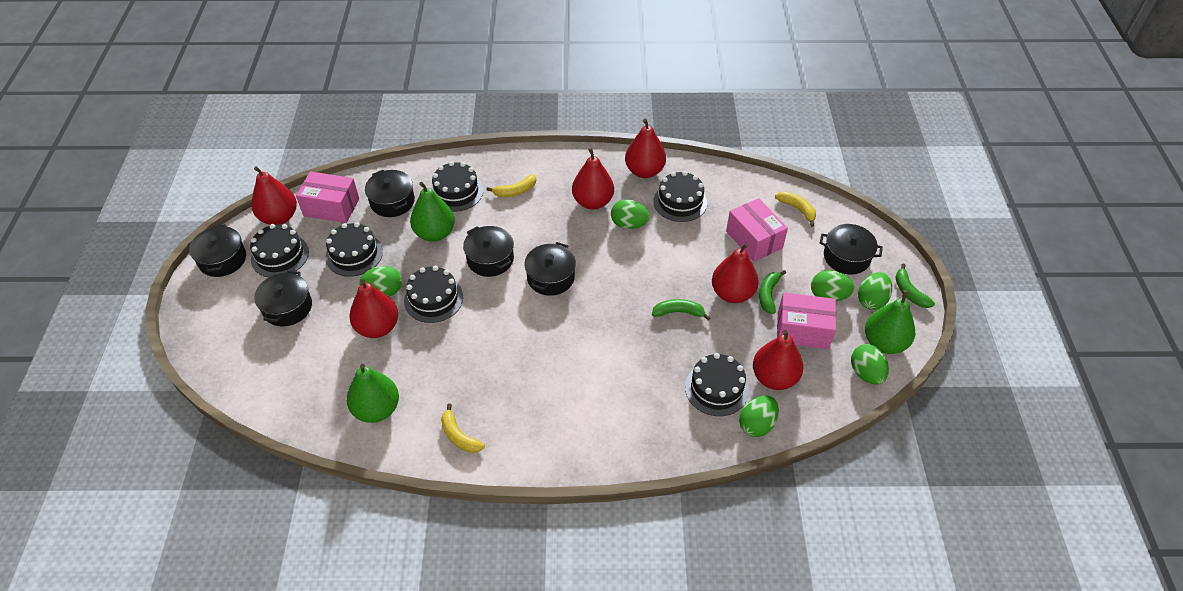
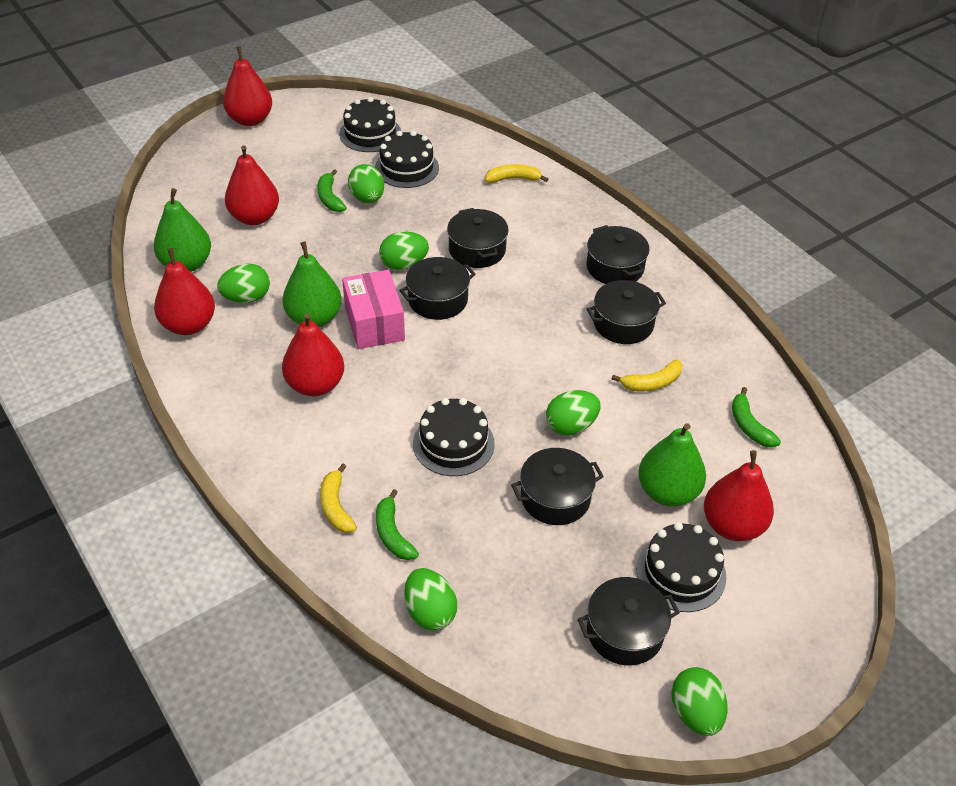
black cake: [250,224,309,277] [326,222,383,277] [404,266,463,323] [431,161,483,212] [653,171,707,222] [685,353,749,416] = 6 -> [339,97,401,152] [375,131,439,188] [413,398,495,476] [636,522,726,612] = 4
pink box: [296,171,359,223] [726,198,788,262] [777,293,836,349] = 3 -> [342,270,405,349] = 1
red pear: [251,166,297,225] [349,279,398,338] [572,148,614,209] [625,119,666,178] [712,243,759,303] [753,330,803,390] = 6 -> [154,248,215,335] [223,46,272,126] [225,145,279,225] [282,313,344,396] [704,450,774,541] = 5

